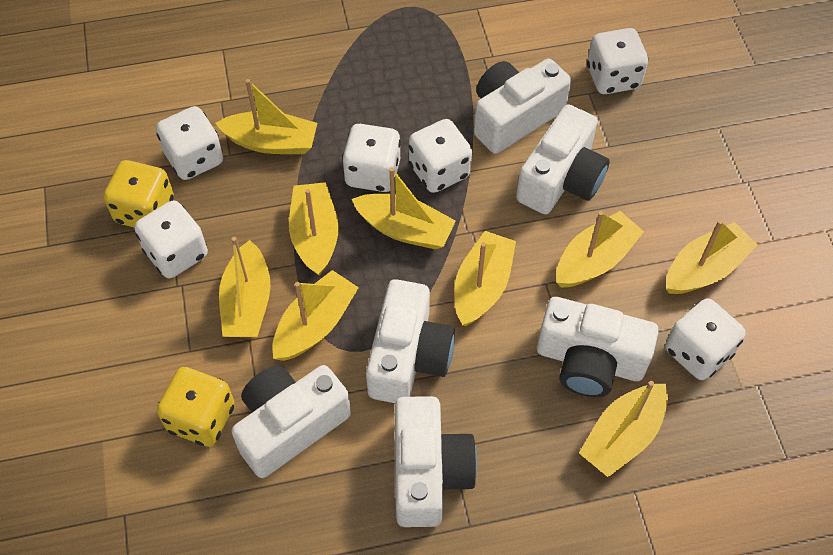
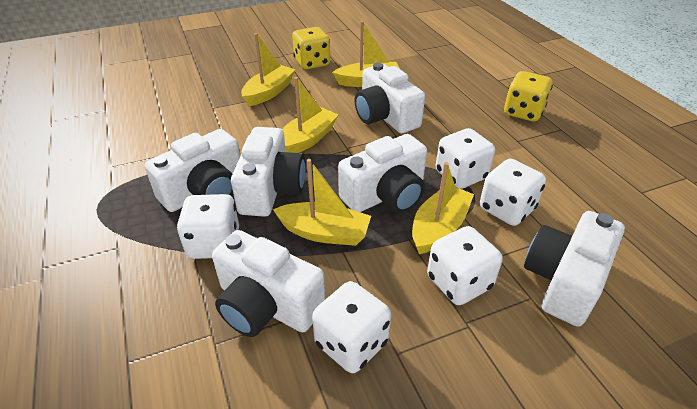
white dice: [134,200,208,278] [156,106,223,180] [342,124,401,192] [409,119,472,193] [587,28,648,94] [665,299,746,380] = 6 -> [177,194,239,259] [312,281,391,373] [427,226,503,305] [436,128,495,189] [480,159,546,226] = 5
yellow boat: [215,79,318,154] [219,237,271,337] [272,270,359,361] [289,182,339,276] [352,167,456,250] [454,231,516,327] [556,211,644,288] [579,381,668,477] [666,220,758,294] = 9 -> [241,33,295,106] [273,159,371,246] [282,77,338,153] [332,21,400,87] [412,162,474,254] = 5

